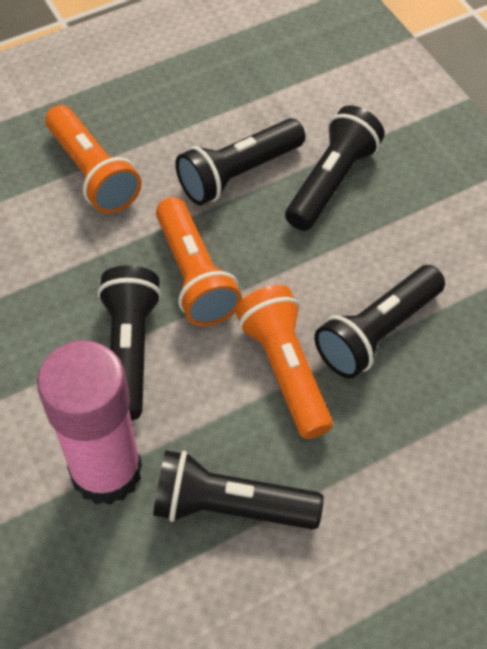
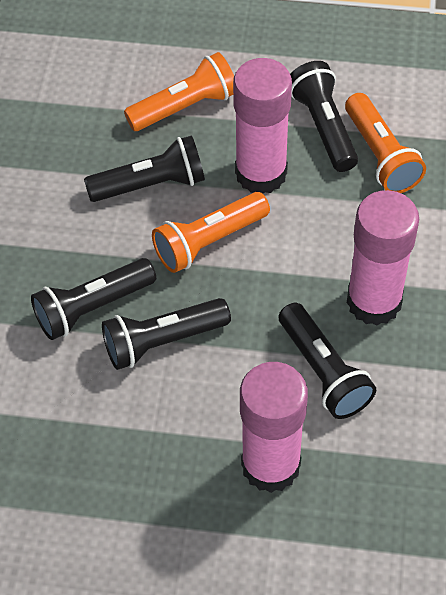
pink glue stick: [37,341,142,505] = 1 -> [233,58,292,194] [240,362,308,493] [347,190,419,326] = 3

